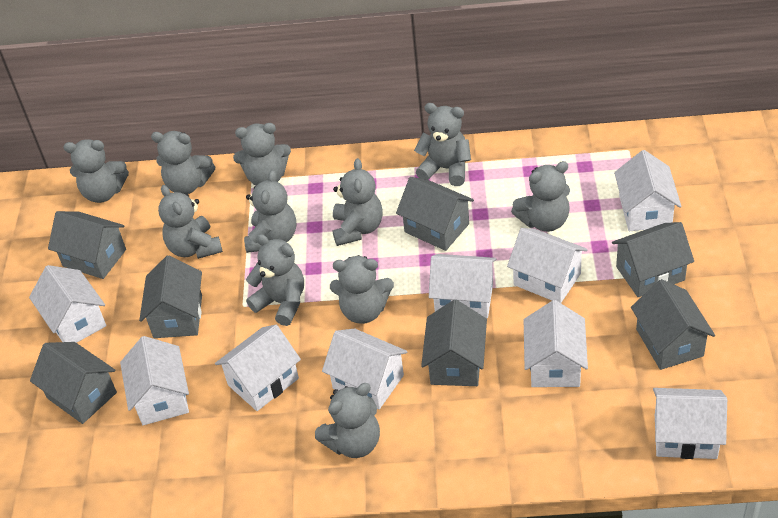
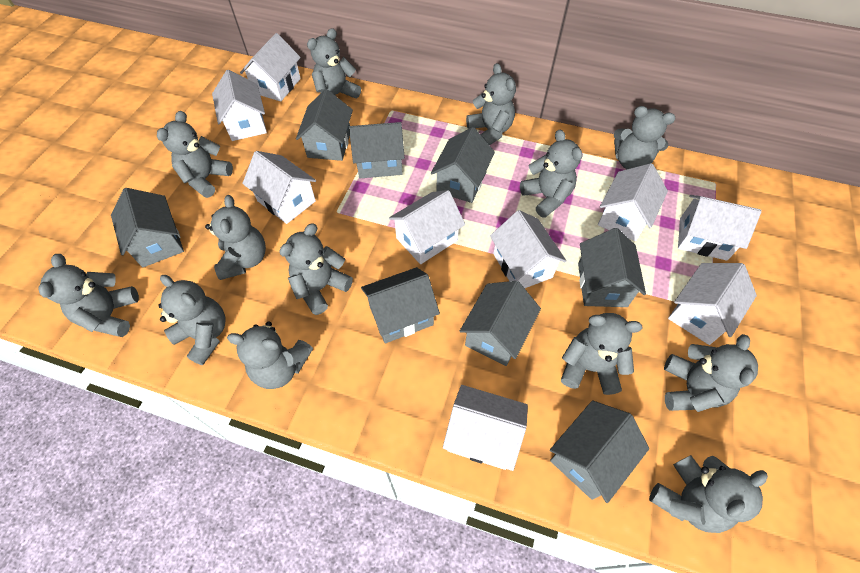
grey house: [30,342,117,424] [48,211,126,279] [139,256,202,338] [396,177,474,251] [421,299,487,386] [612,222,694,297] [631,279,715,370] = 7 -> [111,188,184,267] [296,89,353,161] [349,122,405,178] [361,267,440,343] [431,127,495,203] [460,281,541,366] [550,401,649,503] [578,228,646,307] = 8
grey teddy bear: [63,139,129,203] [151,131,215,194] [158,185,223,259] [233,123,291,186] [244,170,296,253] [246,234,304,326] [315,383,380,458] [330,255,394,324] [332,158,383,246] [414,103,471,186] [511,161,570,232] = 11 -> [38,254,139,337] [157,111,233,198] [158,275,226,365] [205,195,266,280] [227,321,313,389] [279,223,353,315] [307,28,361,98] [466,63,516,145] [520,130,582,218] [561,313,642,395] [614,106,675,169] [649,455,768,533] [664,334,758,412] = 13

